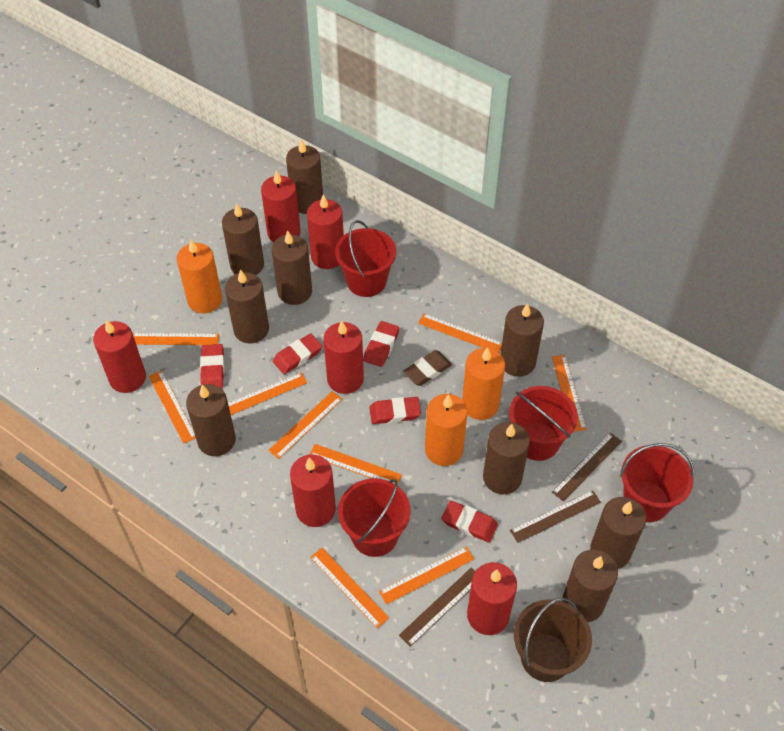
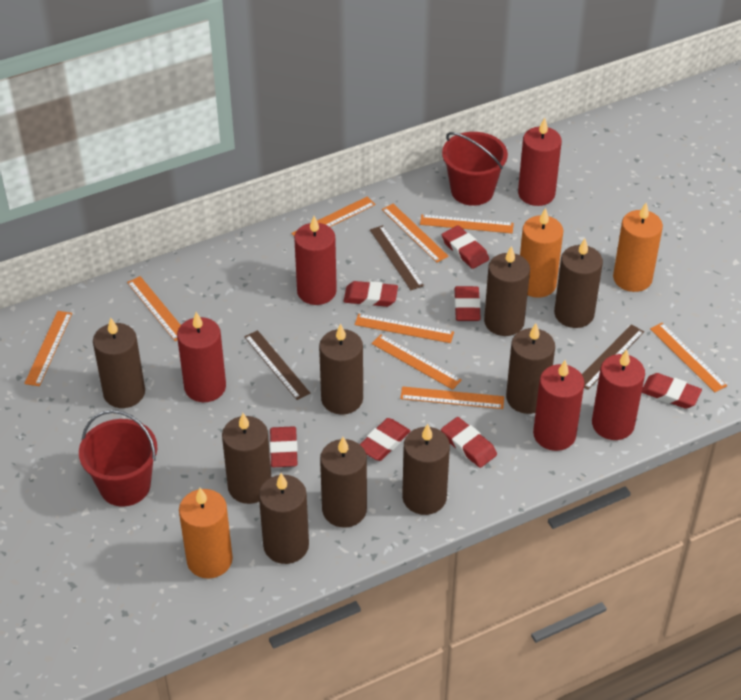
brown bucket: [514,597,592,682] = 1 -> none = 0
brown eraser: [403,350,452,386] = 1 -> none = 0
red bucket: [335,220,396,297] [338,478,411,557] [509,386,578,461] [620,443,694,522] = 4 -> [79,410,157,507] [442,132,508,206] = 2
red candle: [93,320,146,393] [261,170,301,243] [290,454,336,527] [307,195,344,269] [324,321,364,394] [467,562,517,635] = 6 -> [177,312,226,402] [294,216,337,305] [518,118,562,206] [533,360,585,451] [592,350,645,440] = 5
red eraser: [200,344,224,388] [273,334,322,374] [363,321,399,367] [369,397,421,424] [442,500,498,543] = 5 -> [270,426,298,467] [344,281,398,307] [360,418,410,461] [441,417,497,468] [442,225,489,269] [454,286,481,321] [642,373,702,409] = 7

